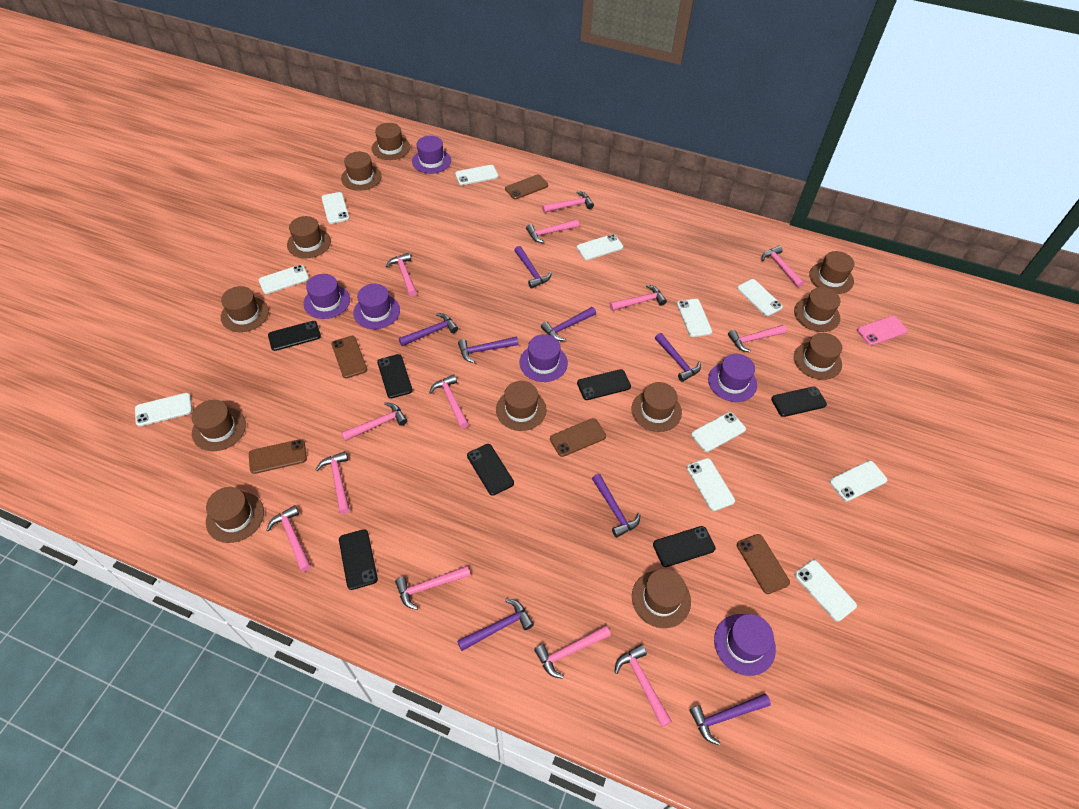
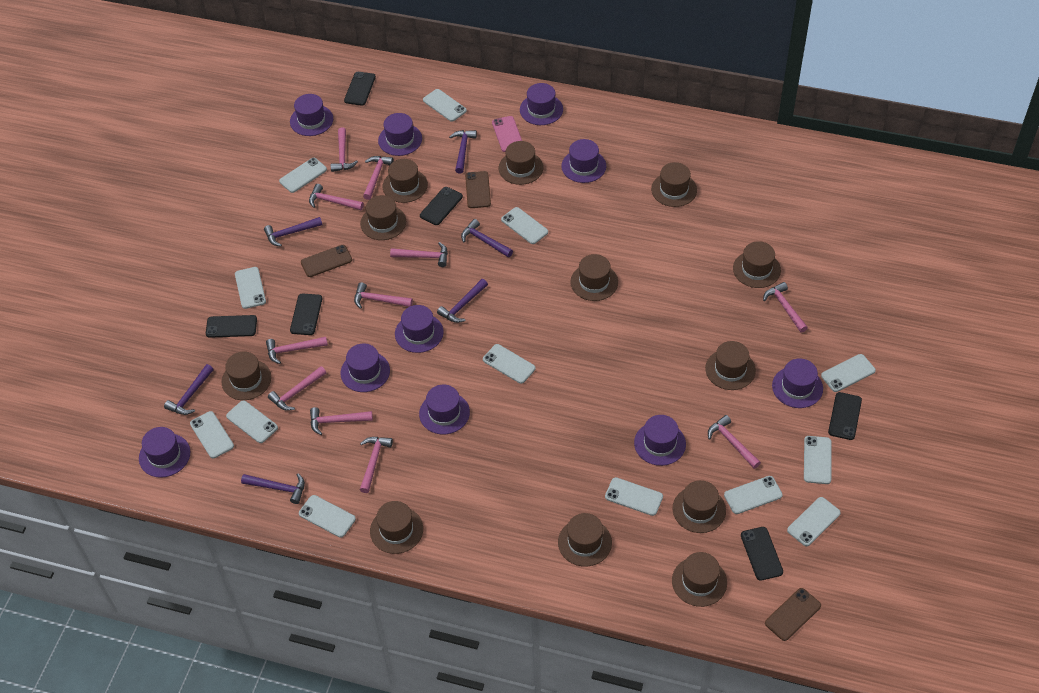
black phone: [268,321,321,351] [339,529,378,590] [377,354,413,398] [467,444,514,496] [577,369,631,400] [653,526,715,567] [771,387,827,417] = 7 -> [206,315,257,338] [290,294,322,335] [344,72,376,106] [420,187,463,225] [741,527,783,581] [828,392,862,440] = 6
brown phone: [249,439,307,474] [331,336,367,378] [505,174,548,199] [550,418,606,457] [737,534,790,594] = 5 -> [301,245,352,277] [465,171,491,208] [765,588,821,641] = 3
pink hammer: [266,505,311,572] [316,451,350,514] [341,402,407,441] [386,253,417,297] [395,566,470,610] [429,374,469,429] [526,219,579,243] [534,625,611,679] [542,191,594,213] [610,285,667,311] [615,644,672,727] [728,325,786,353] [762,246,804,288] = 13 -> [266,337,328,364] [268,366,326,411] [309,184,364,210] [310,407,373,435] [330,127,358,172] [354,282,413,309] [360,437,393,493] [363,156,393,200] [390,242,448,267] [708,415,761,469] [763,282,808,333] = 11
purple hammer: [399,313,458,346] [457,599,534,651] [458,336,518,363] [514,246,552,288] [541,307,596,341] [592,474,641,538] [655,333,701,382] [689,694,771,745] = 8 -> [164,364,214,415] [241,473,305,504] [264,217,322,247] [437,279,488,323] [449,130,477,174] [461,219,513,257] = 6
purple hat: [303,274,350,319] [353,284,400,329] [412,136,451,174] [519,334,568,382] [708,354,757,402] [714,614,776,676] = 6 -> [139,427,190,478] [290,94,333,136] [340,343,390,392] [378,113,422,156] [395,305,444,353] [419,385,470,434] [520,83,563,125] [561,139,606,183] [634,415,686,466] [772,358,823,408] = 10
white phone: [135,393,192,426] [259,265,309,294] [322,192,349,224] [455,165,498,185] [577,234,623,260] [677,299,712,337] [687,458,735,511] [691,412,746,452] [737,279,783,316] [795,560,857,621] [830,461,887,502] = 11 -> [190,411,234,459] [226,400,278,443] [235,267,266,309] [279,158,327,193] [299,495,356,538] [423,89,467,121] [483,344,536,384] [501,207,548,244] [605,477,663,516] [724,476,783,514] [787,497,841,546] [804,436,831,484] [821,354,876,392] = 13

